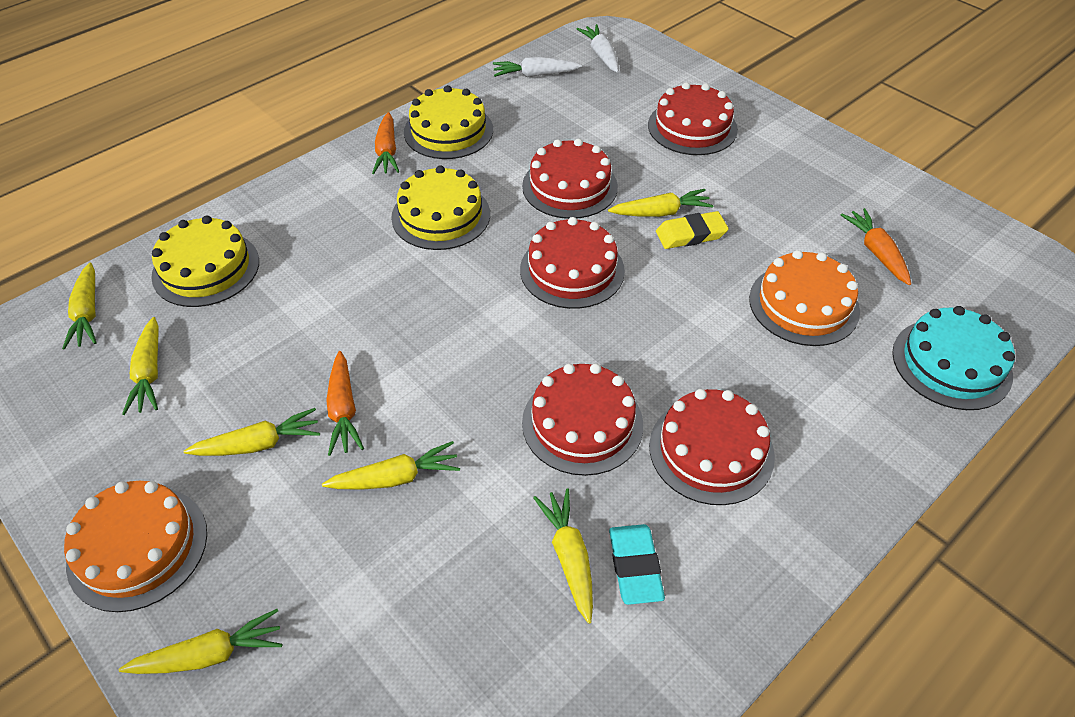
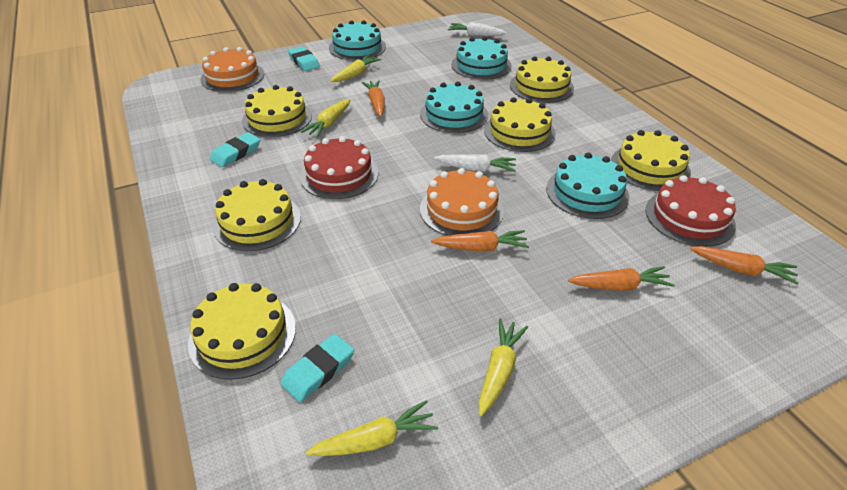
orange carrot: [326,351,364,456] [372,112,399,174] [841,208,911,285] = 3 -> [362,80,385,117] [431,230,529,252] [568,266,675,291] [690,246,799,285] = 4
red cake: [520,217,625,309] [522,139,618,219] [522,363,643,476] [648,82,738,155] [649,389,775,505] = 5 -> [300,136,378,199] [645,175,736,247] = 2
turquoise cake: [892,306,1015,410] = 1 -> [329,20,386,60] [420,82,488,133] [451,36,512,80] [546,152,629,219] = 4
turquoise eraser: [609,524,665,605] = 1 -> [210,132,260,167] [281,334,354,402] [288,47,320,71] = 3
yellow cake: [151,216,259,307] [391,165,490,250] [404,85,493,159] = 3 -> [188,283,296,380] [213,179,301,251] [242,85,312,137] [484,97,556,152] [510,56,574,103] [611,130,691,191] = 6
yellow carrot: [62,262,97,350] [119,609,282,674] [122,317,159,415] [183,408,320,456] [322,441,460,490] [533,488,593,624] [608,189,714,217] = 7 -> [301,99,350,137] [306,400,438,456] [331,55,381,82] [479,318,528,416] = 4
yellow eraser: [656,211,729,249] = 1 -> none = 0

